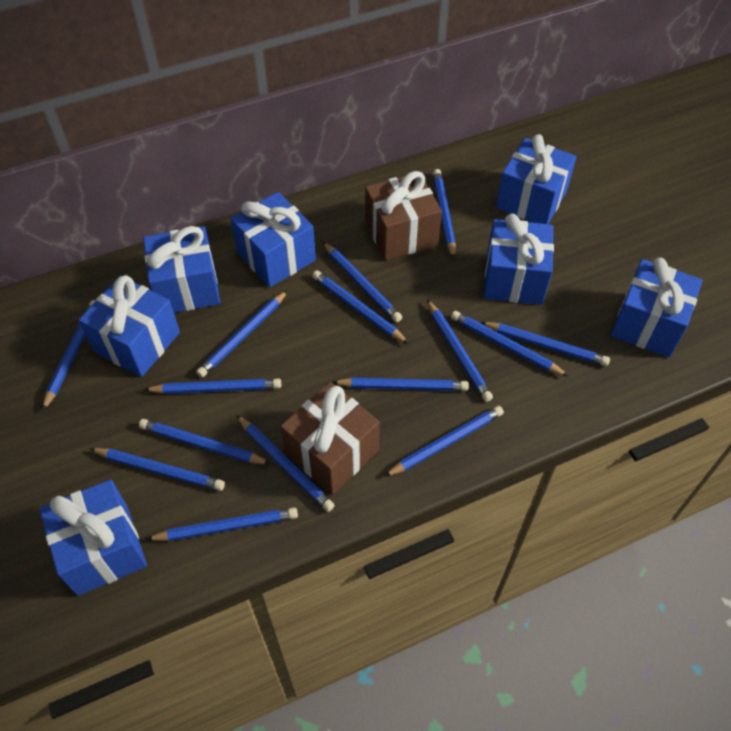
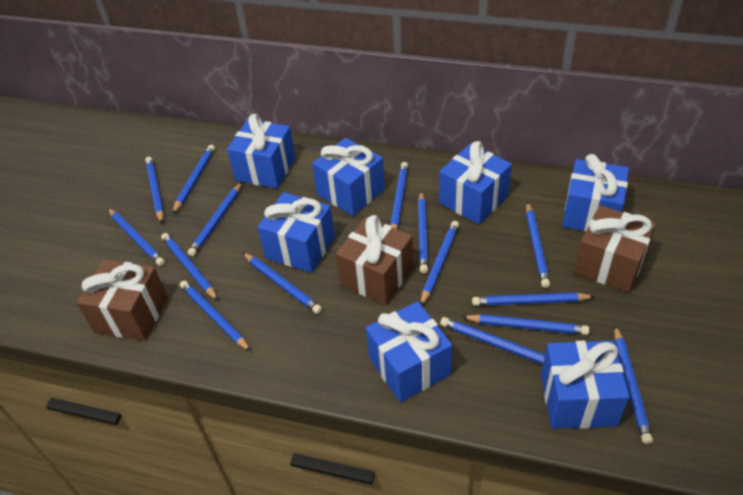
brown gift: [280,382,380,495] [365,171,442,261] = 2 -> [76,260,168,341] [336,215,413,305] [574,205,656,293] = 3

